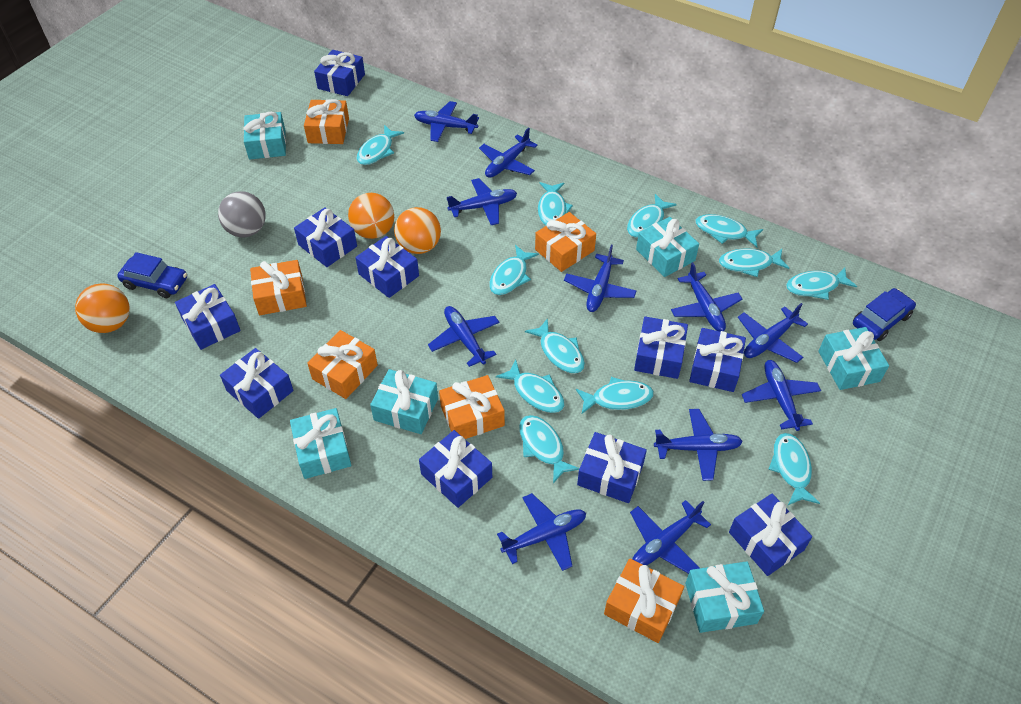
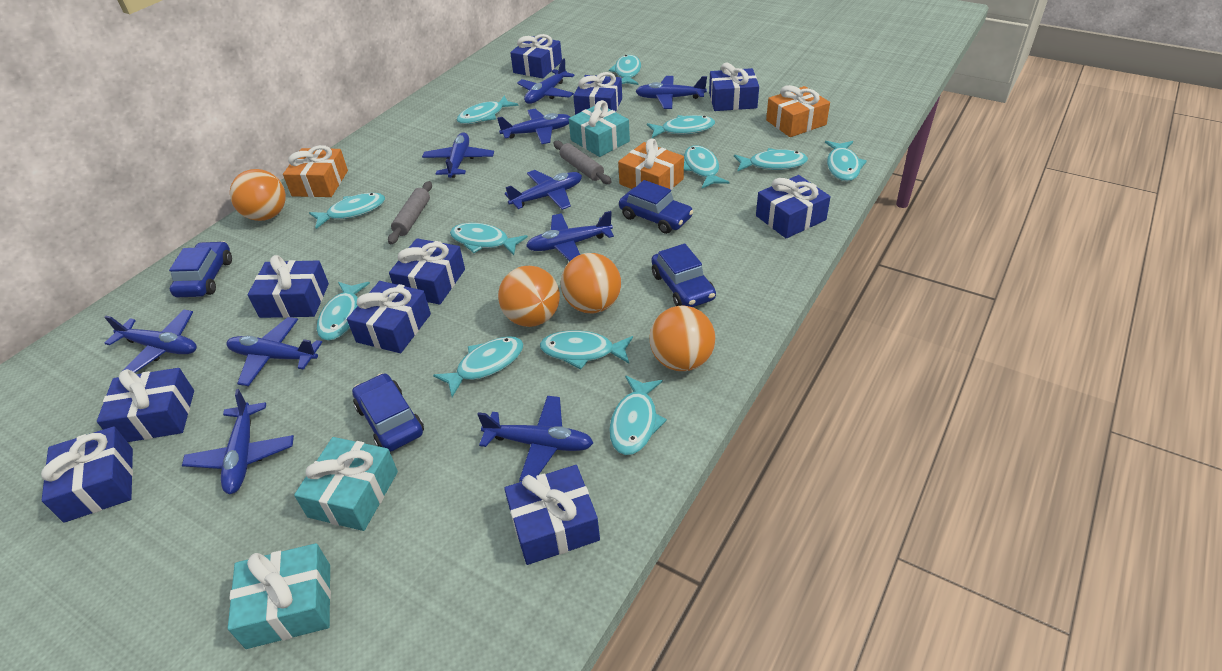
blue car: [117,252,187,298] [853,288,916,341] = 2 -> [169,241,232,297] [352,373,424,452] [619,180,693,234] [652,244,716,307] = 4
blue plane: [414,101,479,142] [428,306,499,367] [447,178,517,225] [479,128,538,178] [497,493,586,571] [564,244,636,312] [630,500,711,574] [654,409,743,481] [671,262,742,332] [738,303,808,363] [742,360,821,431] = 11 -> [105,309,197,373] [182,389,294,494] [227,317,322,386] [422,132,494,178] [477,396,593,482] [497,109,570,144] [505,170,582,210] [517,58,575,104] [526,211,614,261] [635,76,707,109] = 10
grey ball: [218,191,266,237] = 1 -> none = 0
grey rolling pin: none = 0 -> [388,181,432,244] [554,141,611,184] = 2
orange ball: [75,283,130,333] [348,193,394,239] [394,207,441,254] = 3 -> [230,169,286,221] [498,266,560,327] [561,253,621,313] [649,306,715,371] = 4
orange gift: [250,260,307,315] [304,99,349,144] [307,330,378,399] [439,375,505,439] [535,212,596,272] [604,558,684,643] = 6 -> [283,145,348,197] [618,138,684,190] [766,85,830,137] = 3
turquoise gift: [243,112,286,159] [290,408,351,479] [370,369,438,434] [636,217,699,277] [685,561,764,633] [818,327,889,390] = 6 -> [228,543,331,649] [294,437,398,531] [569,100,630,157] = 3

